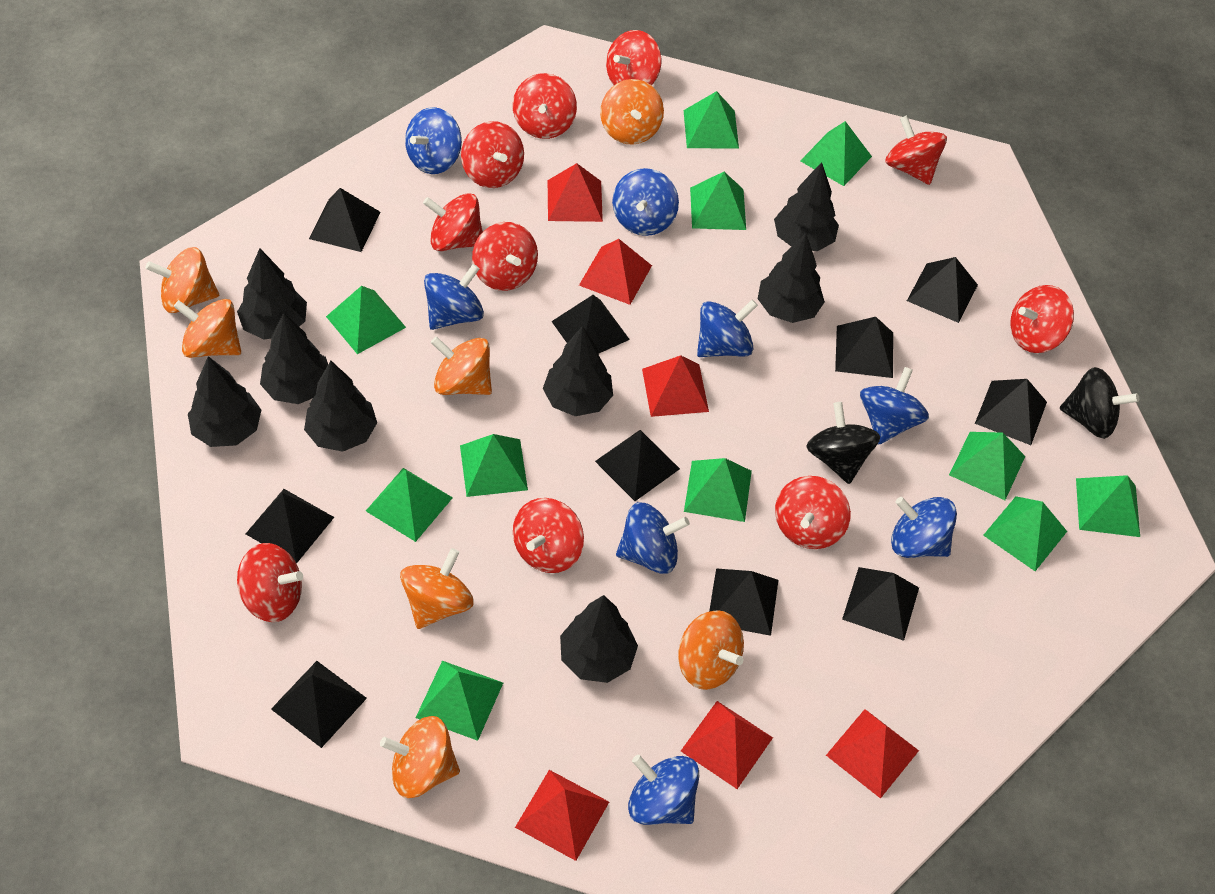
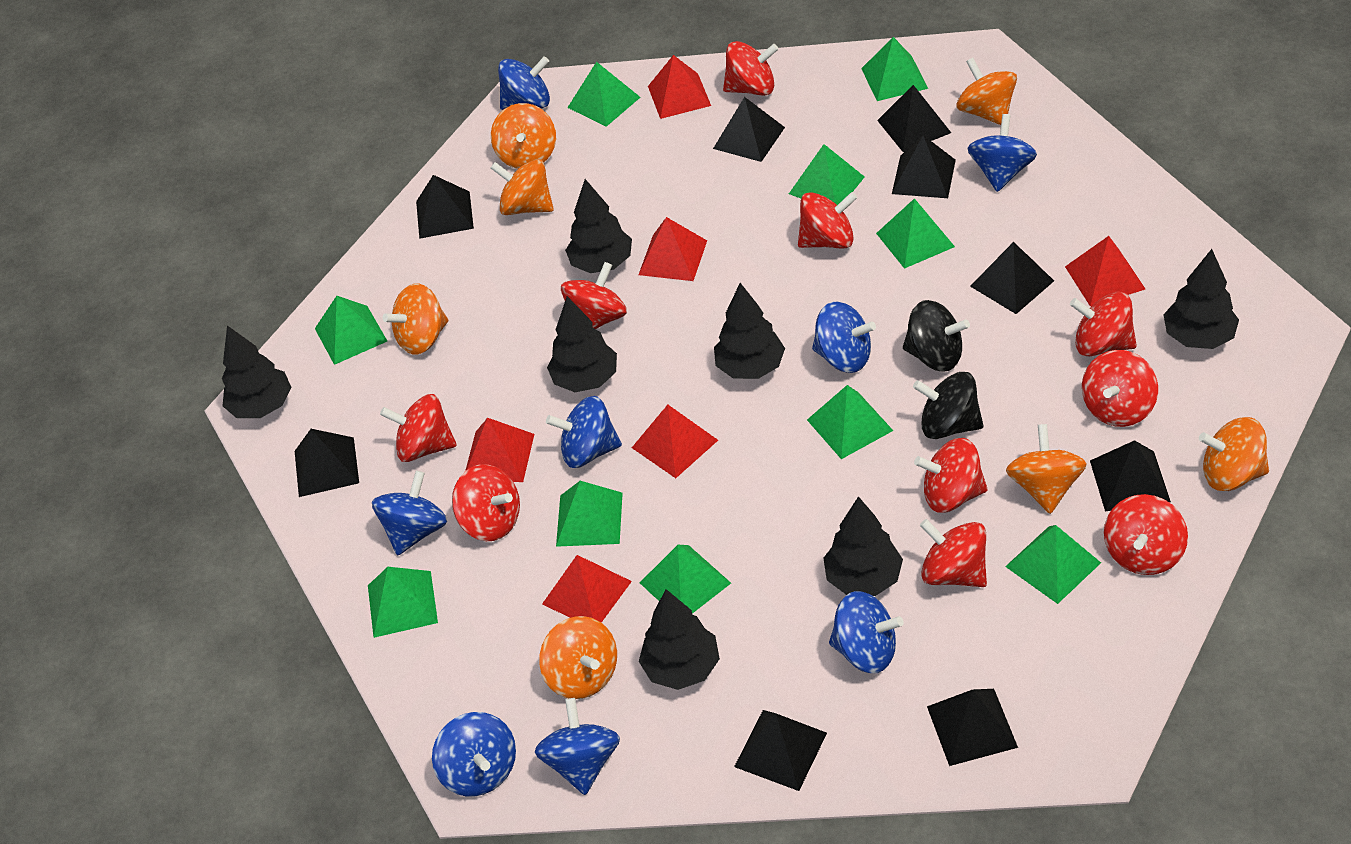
black pyramid: [246,489,334,564] [271,661,367,748] [309,188,381,252] [551,295,630,353] [595,430,680,501] [709,568,778,636] [835,317,893,378] [842,567,919,641] [907,257,978,323] [975,379,1047,445] = 10 -> [295,429,359,497] [416,175,474,239] [713,97,785,162] [734,710,827,791] [877,85,951,152] [892,135,956,198] [927,689,1018,766] [970,242,1054,314] [1090,440,1171,511] = 9
black tree: [188,356,261,447] [237,248,307,340] [260,313,328,404] [304,361,377,452] [543,326,613,416] [560,595,638,683] [758,233,825,323] [774,162,839,251] = 8 -> [222,325,292,418] [547,296,617,392] [565,179,632,273] [639,589,720,690] [714,283,785,379] [823,496,903,596] [1163,249,1239,349] = 7
green pyramid: [326,286,406,354] [366,468,453,542] [416,661,503,741] [460,434,528,497] [684,91,739,149] [684,458,752,522] [690,172,746,230] [800,121,872,186] [949,432,1025,500] [983,496,1067,571] [1076,475,1140,537] = 11 -> [315,296,387,365] [368,567,438,638] [556,481,623,547] [567,62,640,127] [640,545,731,614] [789,144,865,205] [807,385,893,459] [861,37,928,101] [876,198,955,269] [1005,525,1101,604] = 10

